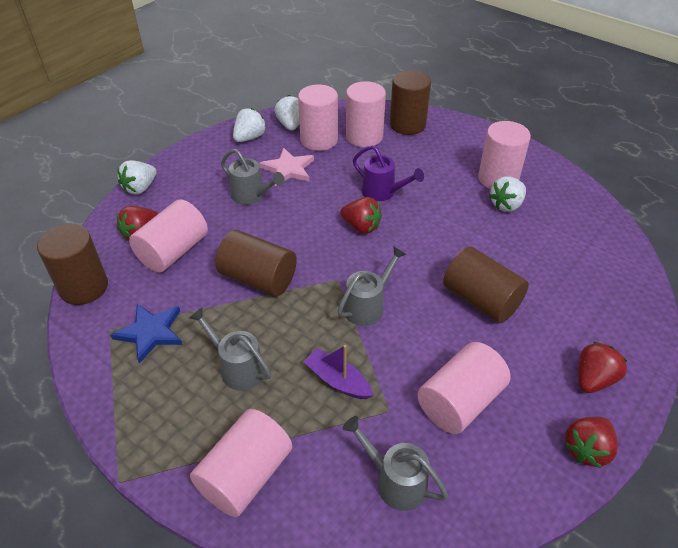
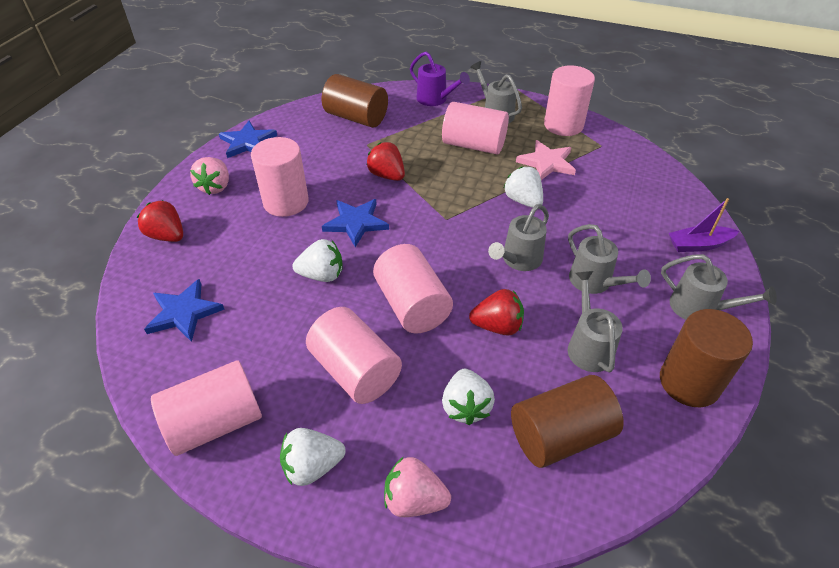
blue star: [111,304,183,364] = 1 -> [144,279,225,342] [219,121,277,158] [322,199,389,247] = 3
brown cylinder: [37,224,108,305] [215,230,297,296] [390,70,431,135] [443,246,529,323] = 4 -> [322,74,388,128] [511,375,624,468] [660,309,753,407] = 3
grey watering can: [189,308,271,391] [221,149,285,205] [337,246,406,326] [342,416,449,511] = 4 -> [470,61,522,124] [488,204,549,271] [567,271,623,373] [568,224,651,294] [661,254,777,320] = 5
pink strawberry: none = 0 -> [190,157,229,195] [384,457,451,517] = 2
red strawberry: [117,206,158,241] [340,197,382,234] [564,416,618,468] [579,342,628,393] = 4 -> [137,200,183,242] [366,142,405,181] [469,289,524,336] = 3

